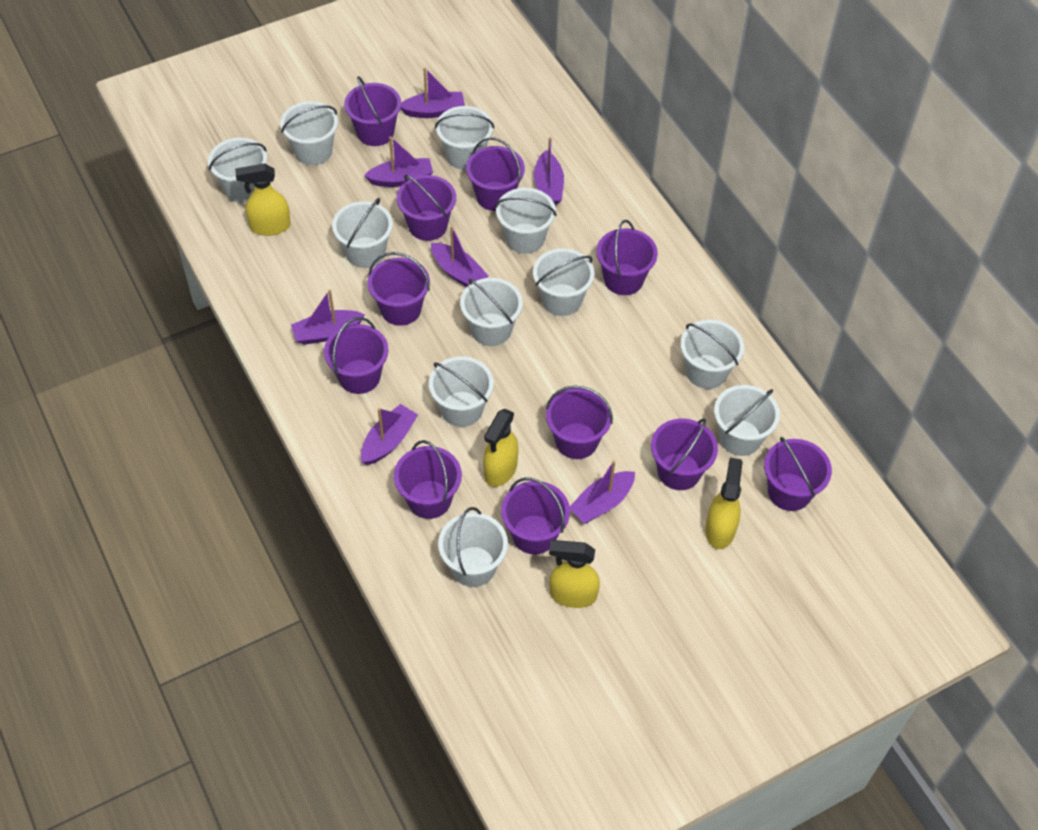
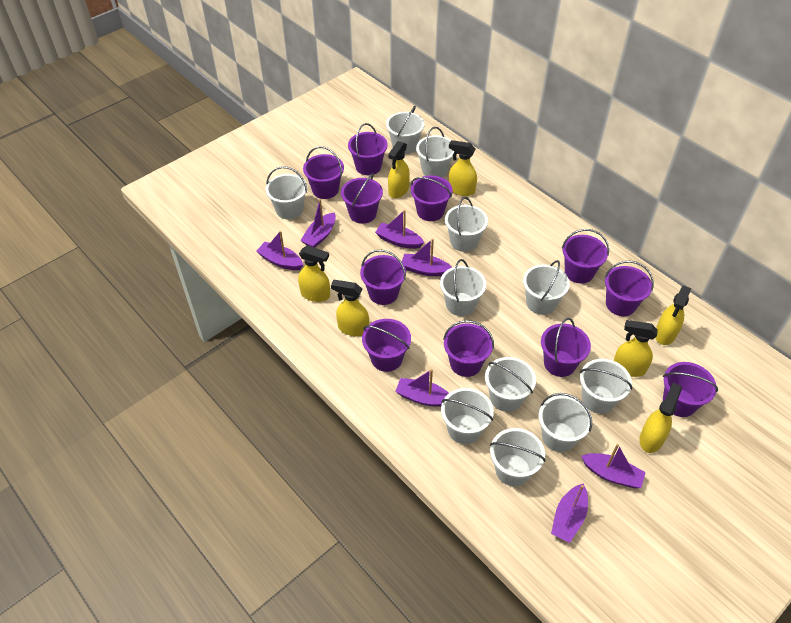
yellow spray bottle: [235,163,291,236] [483,409,519,487] [549,540,600,608] [705,458,742,549] = 4 -> [298,246,330,302] [331,280,369,337] [388,141,410,198] [449,140,477,196] [614,320,658,377] [639,383,682,453] [655,286,691,345] = 7

